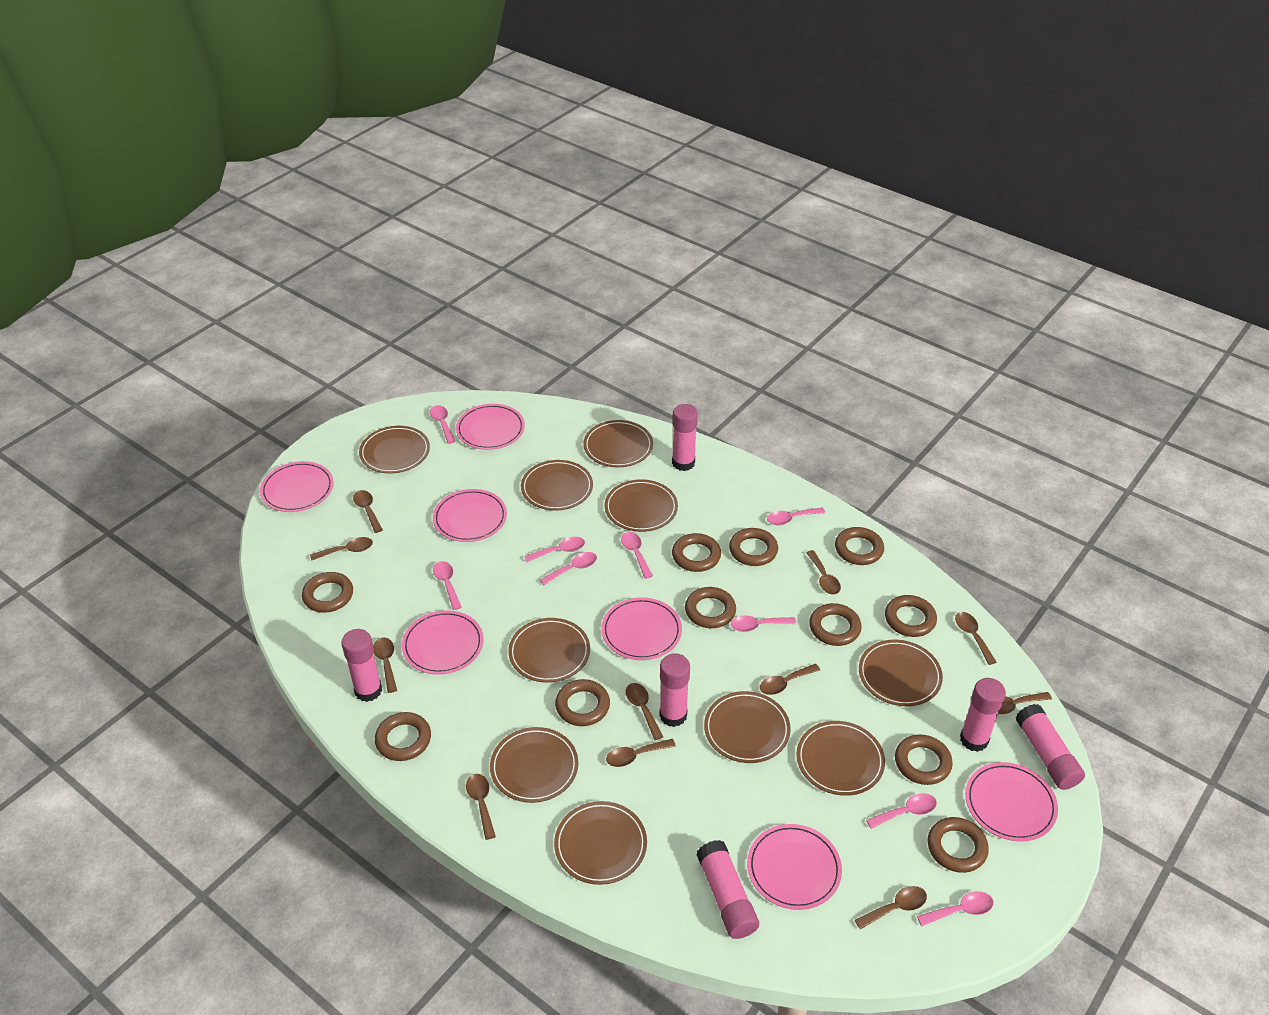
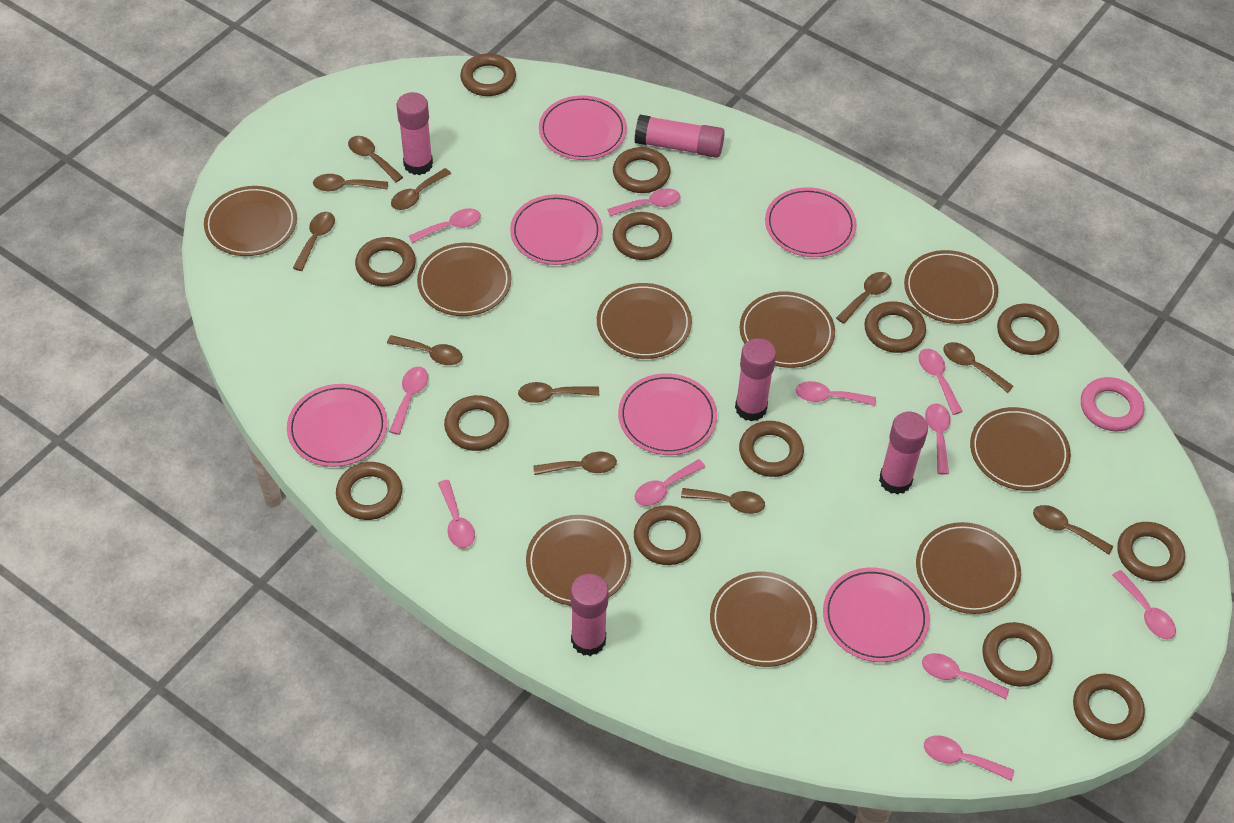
brown plate: [359,426,430,473] [490,727,578,803] [508,618,590,683] [521,460,593,511] [554,801,647,885] [583,420,653,467] [605,479,678,532] [704,691,791,763] [796,721,885,796] [859,640,943,706] = 10 -> [204,186,297,256] [417,243,511,316] [526,515,631,606] [597,283,692,359] [710,572,817,667] [740,291,835,368] [904,250,998,324] [916,522,1021,614] [970,407,1071,491] = 9
brown ring: [302,572,353,613] [375,712,431,761] [555,679,610,726] [672,533,721,572] [685,587,736,628] [729,528,778,566] [809,603,862,646] [835,527,884,565] [885,595,937,637] [895,734,953,785] [927,817,989,873] = 11 -> [336,462,402,520] [355,237,416,286] [444,395,509,451] [460,53,516,96] [613,147,671,193] [613,212,672,260] [634,505,701,565] [739,421,804,477] [864,301,926,353] [982,622,1053,687] [997,303,1059,355] [1073,674,1145,740] [1117,522,1185,582] = 13
pink glue stick: [341,629,382,702] [659,653,690,727] [672,404,698,471] [696,840,759,939] [960,678,1006,752] [1016,704,1085,790] = 6 -> [396,92,433,175] [570,574,609,656] [635,115,725,158] [735,338,776,421] [879,412,928,495] = 5
pink plate: [260,461,334,512] [402,610,484,675] [433,489,507,542] [456,404,525,450] [601,597,682,660] [747,824,842,910] [965,762,1058,842] = 7 -> [287,384,387,467] [510,194,602,265] [539,95,627,160] [618,373,717,455] [765,187,856,257] [823,568,930,662] = 6
pink ring: none = 0 -> [1081,377,1144,431] = 1
pink spoon: [430,405,455,444] [433,561,461,610] [524,537,585,562] [540,552,597,585] [621,532,653,579] [731,616,796,632] [767,507,825,525] [866,793,937,829] [917,891,994,926] = 9 -> [389,367,428,435] [409,208,481,243] [438,480,475,548] [607,188,680,216] [635,459,705,506] [796,381,876,406] [919,349,963,415] [922,653,1009,700] [924,735,1014,781] [925,403,951,474] [1112,570,1176,639] = 11

